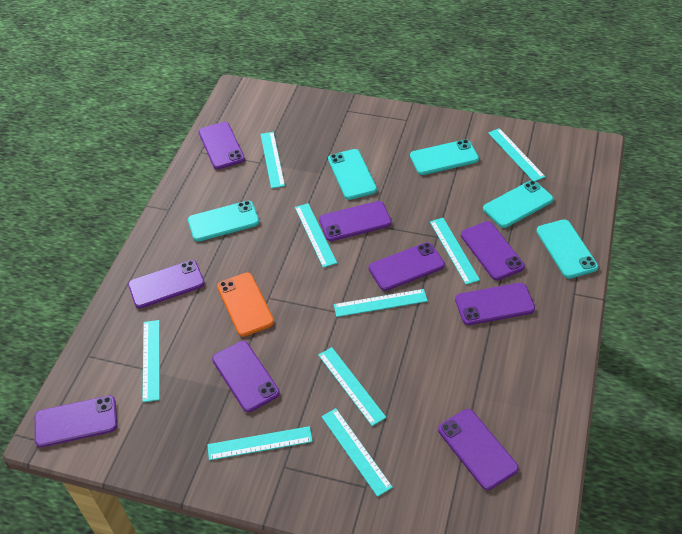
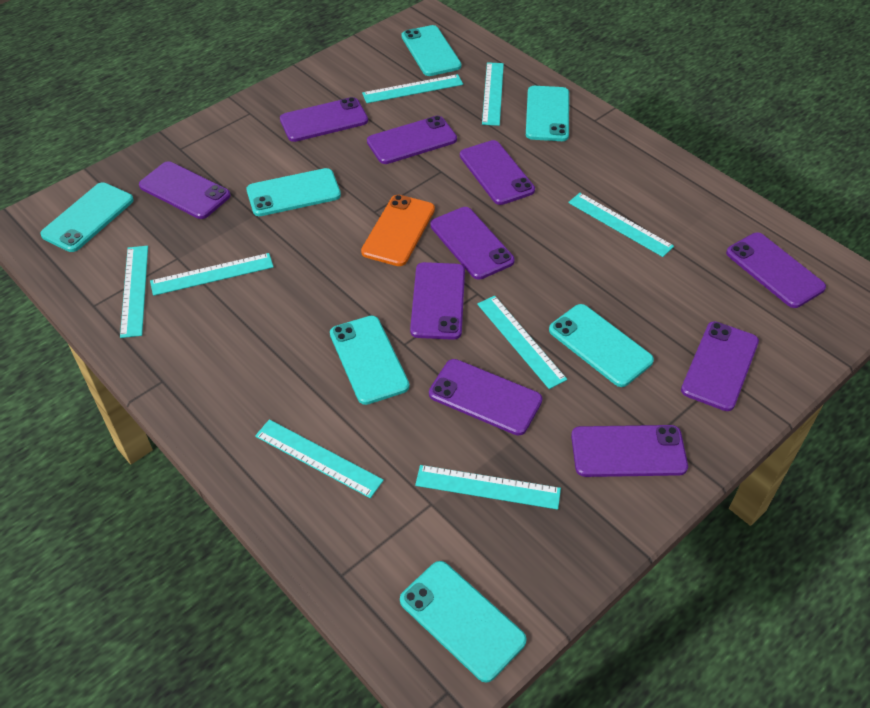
purple phone: [35,395,117,447] [128,260,205,308] [199,122,245,169] [212,341,280,412] [319,201,392,241] [369,242,445,291] [438,409,519,490] [455,283,535,325] [461,221,525,280] = 9 -> [139,161,231,219] [280,97,368,142] [367,116,457,164] [410,262,465,340] [429,359,542,435] [430,207,515,280] [460,140,535,205] [571,425,688,477] [681,321,759,411] [726,233,826,308] = 10
turquoise phone: [188,201,259,242] [328,149,377,200] [410,139,479,175] [483,180,554,228] [536,219,598,279] = 5 -> [40,182,134,252] [247,168,341,216] [330,316,409,405] [400,561,527,683] [402,25,461,76] [526,86,569,141] [549,304,654,387] = 7
turquoise ruler: [142,320,160,402] [208,426,313,460] [261,132,285,188] [295,203,337,268] [318,347,386,426] [321,408,393,497] [334,289,428,317] [430,218,480,285] [488,128,545,181] = 9 -> [120,246,148,338] [150,253,273,296] [255,419,384,498] [362,74,463,103] [415,465,561,510] [477,296,567,389] [482,62,504,126] [568,193,674,257] = 8

